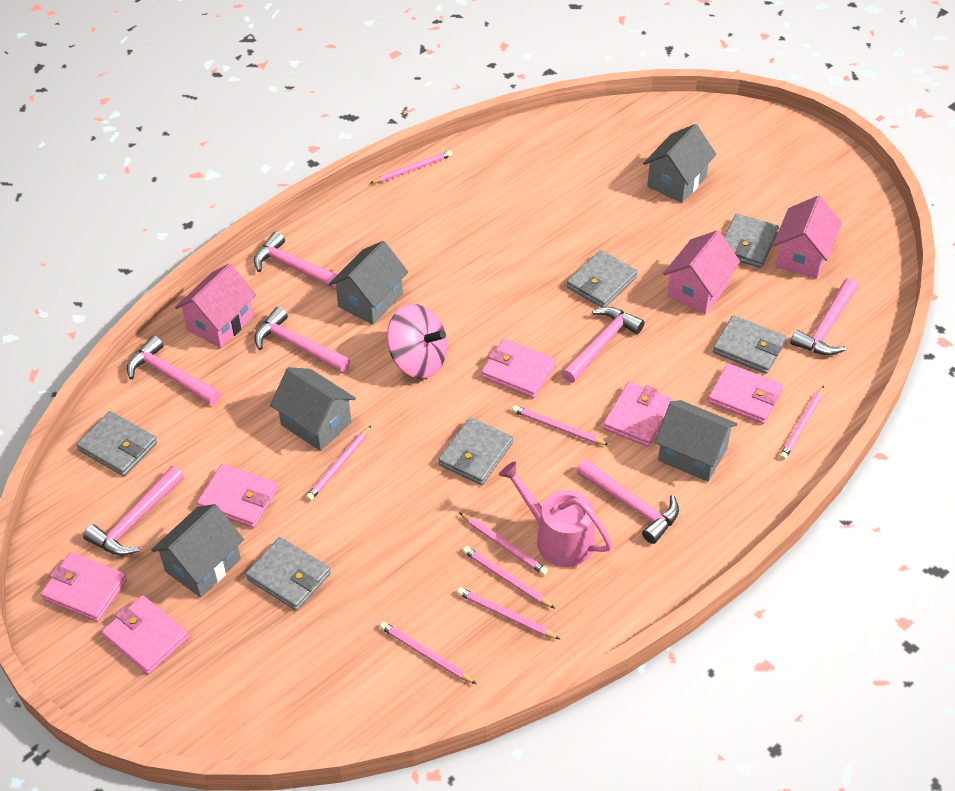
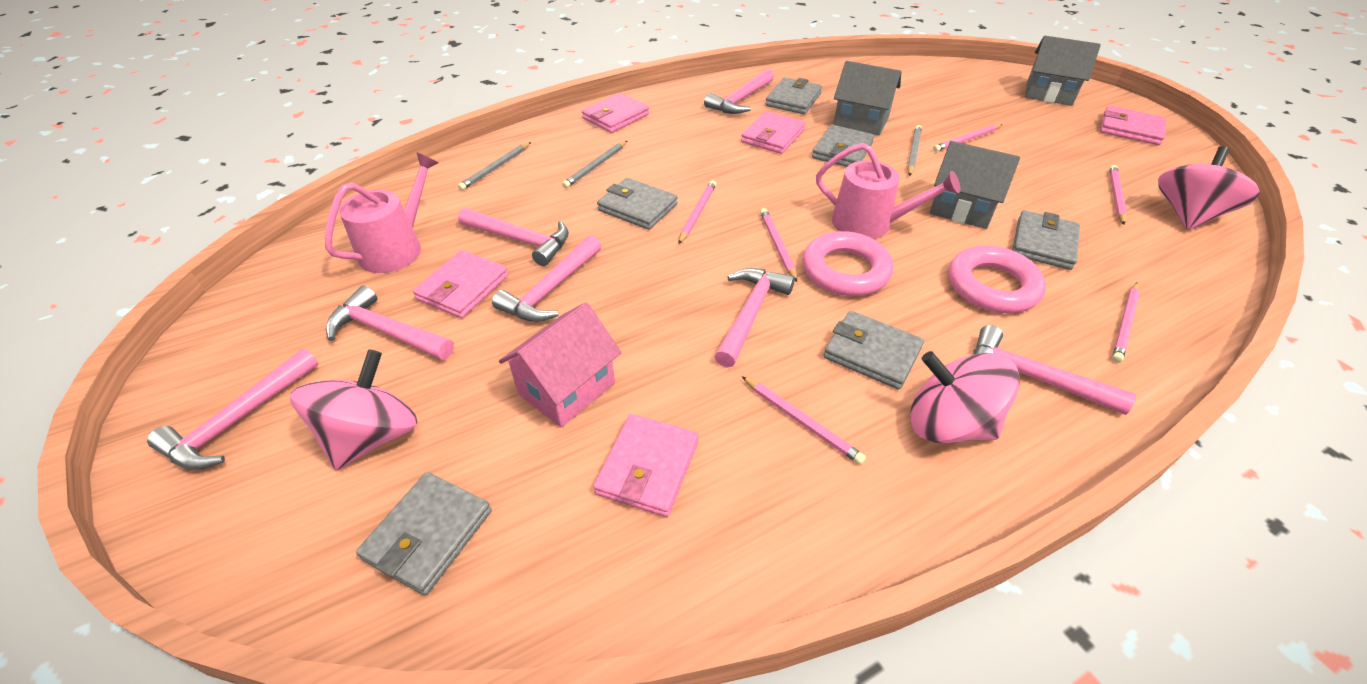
grey house: [151,504,244,597] [270,367,356,451] [329,241,408,325] [643,124,716,203] [655,400,737,482] = 5 -> [833,61,901,135] [929,141,1020,229] [1025,36,1101,106] = 3
grey pencil: none = 0 -> [458,142,531,191] [562,141,627,188] [907,125,922,176] = 3
pink house: [175,263,256,348] [663,230,740,314] [773,195,842,279] = 3 -> [499,302,621,427] = 1
pink pencil: [306,426,371,501] [369,150,453,184] [379,622,477,684] [457,587,560,639] [460,513,548,575] [463,546,555,609] [512,405,609,445] [779,386,824,460] = 8 -> [678,180,716,244] [742,376,866,465] [760,208,797,282] [933,124,1003,152] [1109,165,1127,225] [1112,282,1140,363] = 6
pink ring: none = 0 -> [802,231,893,296] [948,246,1046,313] = 2
pink spinning top: [387,304,447,379] = 1 -> [290,350,418,470] [910,351,1020,443] [1158,146,1260,230] = 3
pink wallet: [41,552,127,622] [101,595,189,674] [197,464,278,528] [481,339,556,398] [603,382,674,447] [708,363,783,424] = 6 -> [413,250,508,318] [582,93,649,133] [593,414,699,517] [741,111,805,154] [1100,106,1166,145] = 5
pink watering can: [499,461,612,567] = 1 -> [325,152,438,273] [816,143,960,239] = 2

